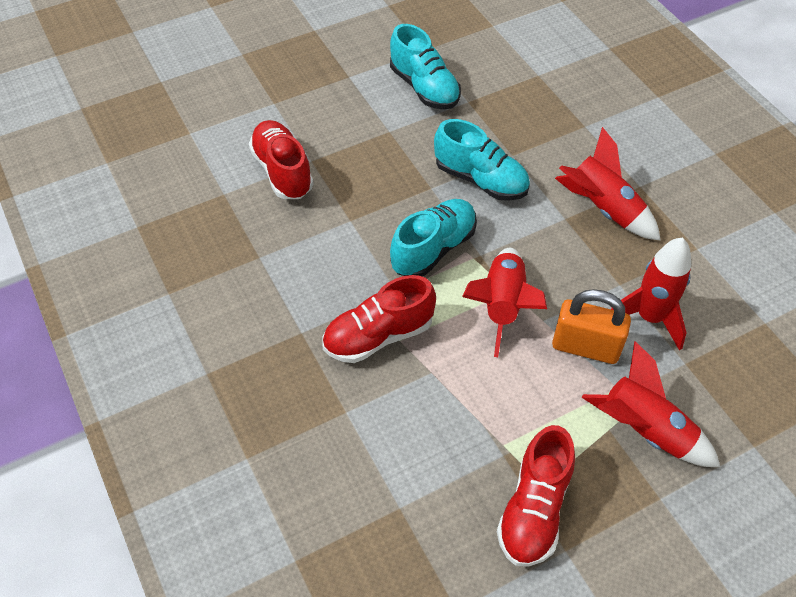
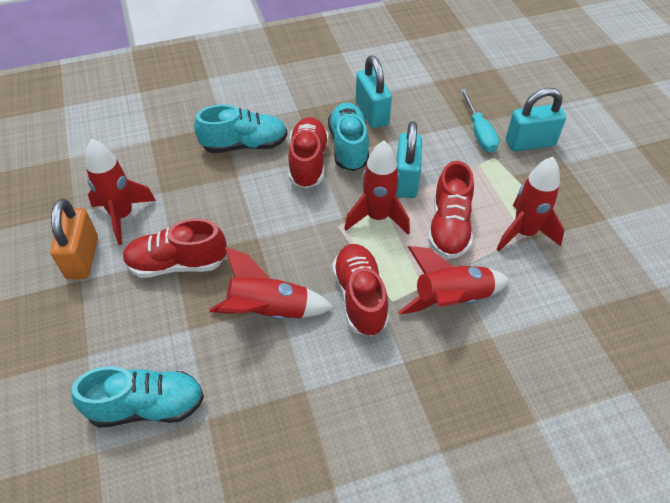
red rocket: [462,248,547,357] [555,127,661,241] [582,341,720,467] [611,237,691,351] = 4 -> [86,139,156,245] [210,247,334,319] [344,141,410,234] [398,246,510,315] [496,157,565,251] = 5
red shoe: [249,120,314,199] [322,275,436,363] [497,425,575,567] = 3 -> [123,219,227,278] [288,117,329,188] [332,244,389,336] [428,161,474,259] = 4
turquoise padlock: none = 0 -> [356,55,392,128] [396,121,422,198] [506,88,566,151] = 3
turquoise screwdriver: none = 0 -> [460,89,499,153] = 1

